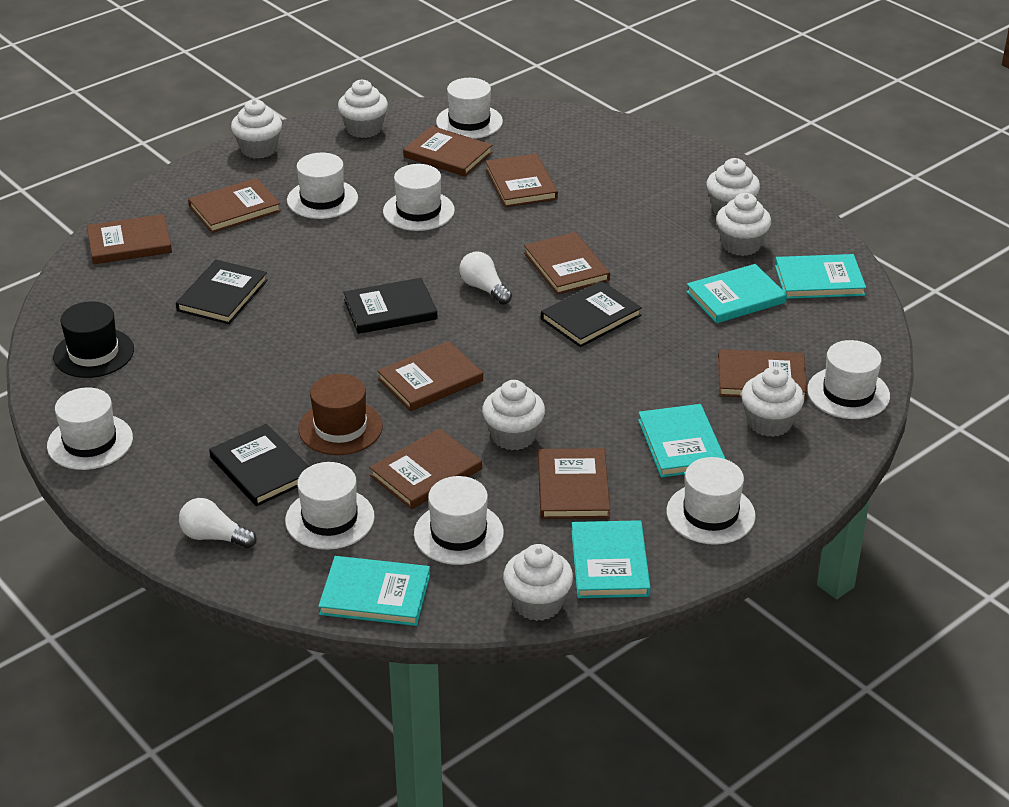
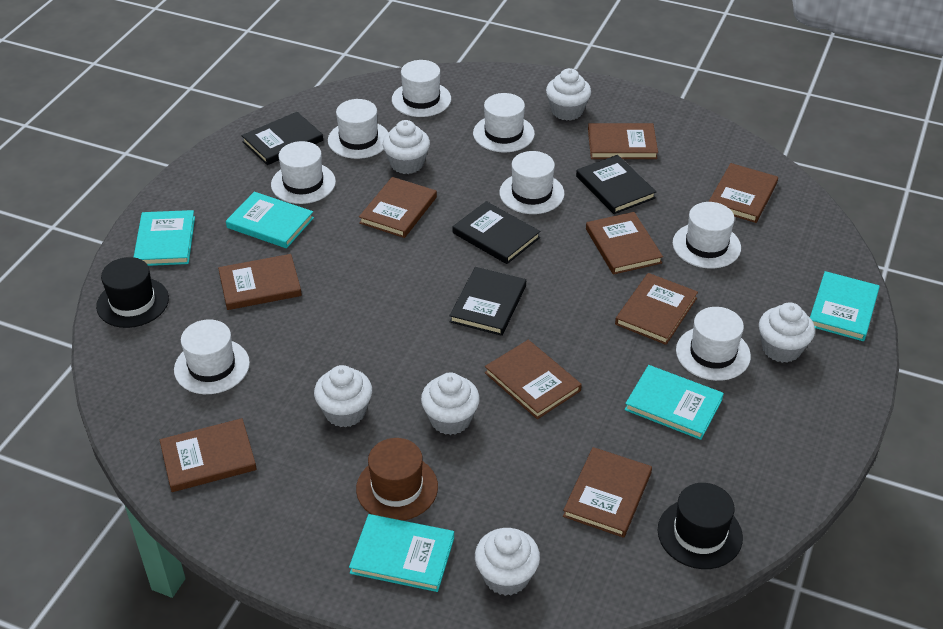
black hat: [53,301,134,378] = 1 -> [96,257,169,328] [658,483,743,569] = 2
white cupcake: [231,99,282,159] [338,80,388,138] [482,380,545,450] [503,544,573,621] [706,158,760,215] [716,193,771,256] [741,367,804,437] = 7 -> [314,365,372,428] [383,120,430,174] [421,372,480,435] [475,528,540,596] [546,68,591,121] [759,302,815,363] = 6
white light bulb: [179,498,257,548] [459,251,512,305] = 2 -> none = 0

